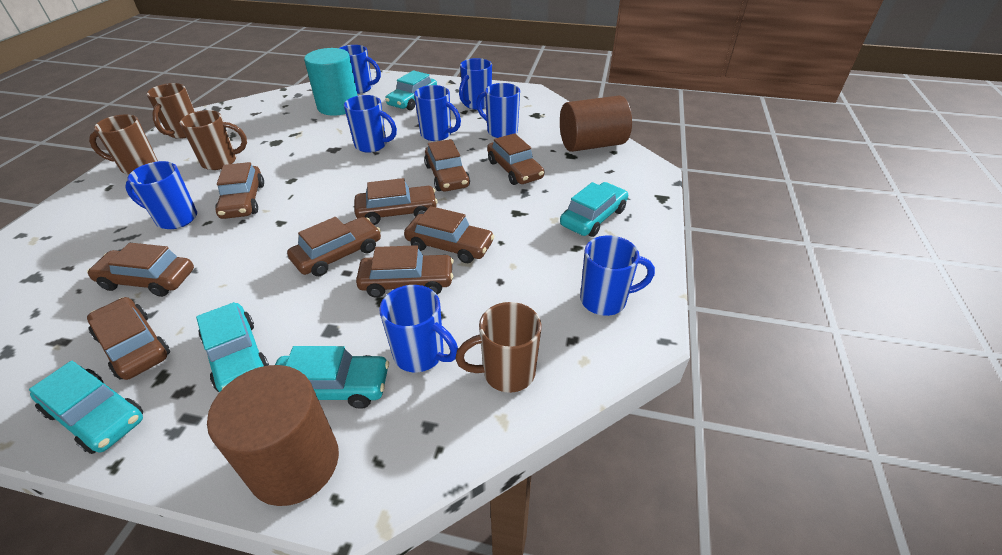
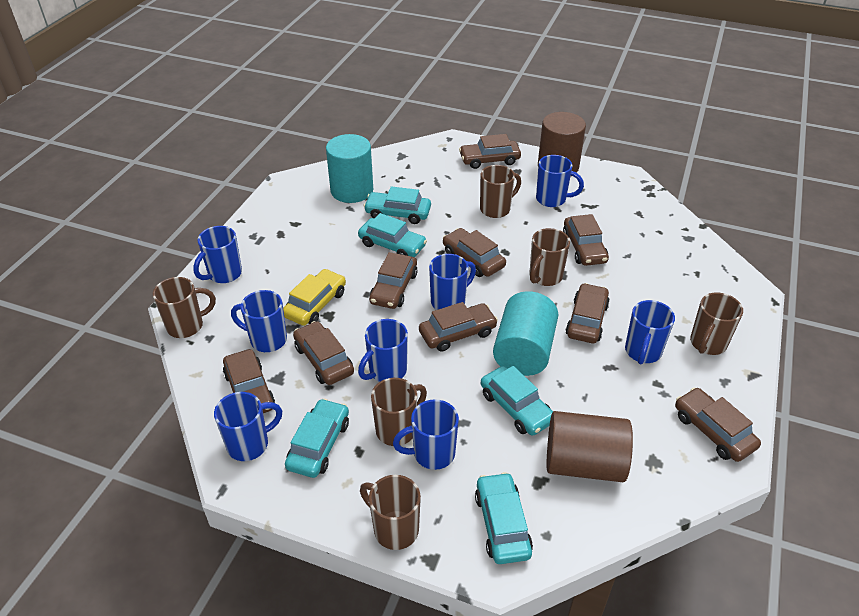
brown mug: [89,114,158,175] [146,83,195,139] [180,110,247,170] [455,302,542,393] = 4 -> [153,277,216,338] [360,475,421,550] [371,378,427,446] [480,165,521,218] [529,228,570,286] [690,293,743,355] = 6
turquoise cylinder: [304,48,358,116] = 1 -> [326,134,373,203] [493,291,558,376] = 2
yellow car: none = 0 -> [283,269,346,326] = 1

